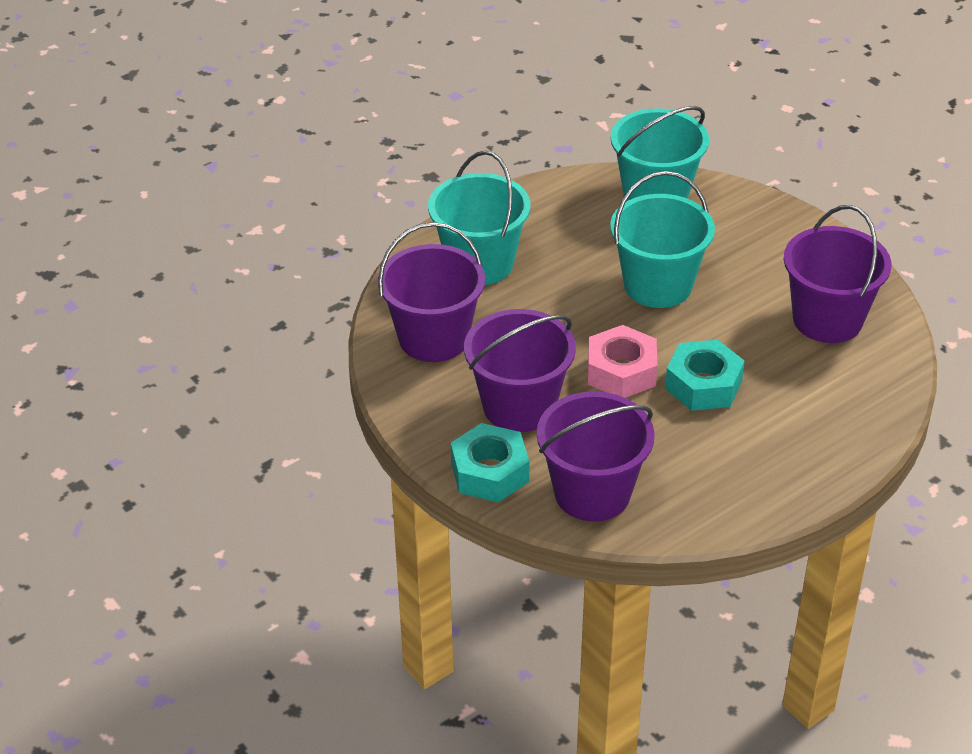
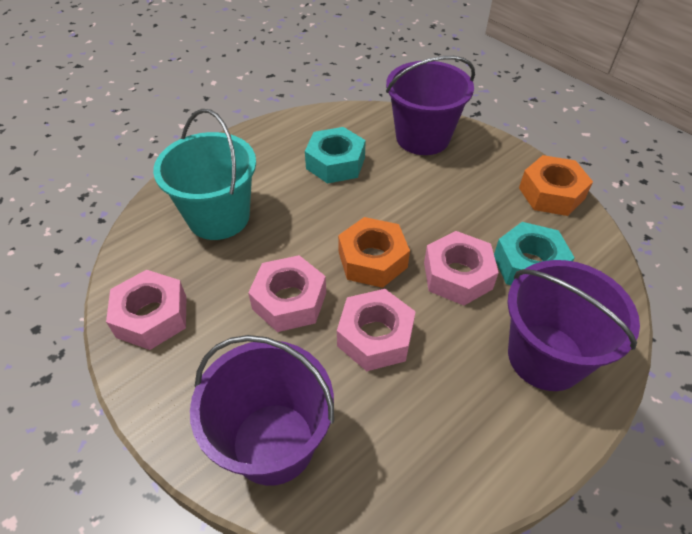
orange nut: none = 0 -> [338,217,410,288] [519,155,593,216] = 2
pink nut: [588,325,657,398] = 1 -> [106,270,186,350] [248,255,326,332] [337,289,416,371] [424,231,499,306] = 4
purple bucket: [378,222,485,362] [464,309,576,432] [537,391,655,521] [784,205,891,343] = 4 -> [190,335,334,486] [386,56,475,155] [507,260,640,391] = 3
turquoise bucket: [428,151,530,285] [610,106,709,202] [610,171,715,308] = 3 -> [153,109,256,240] = 1

